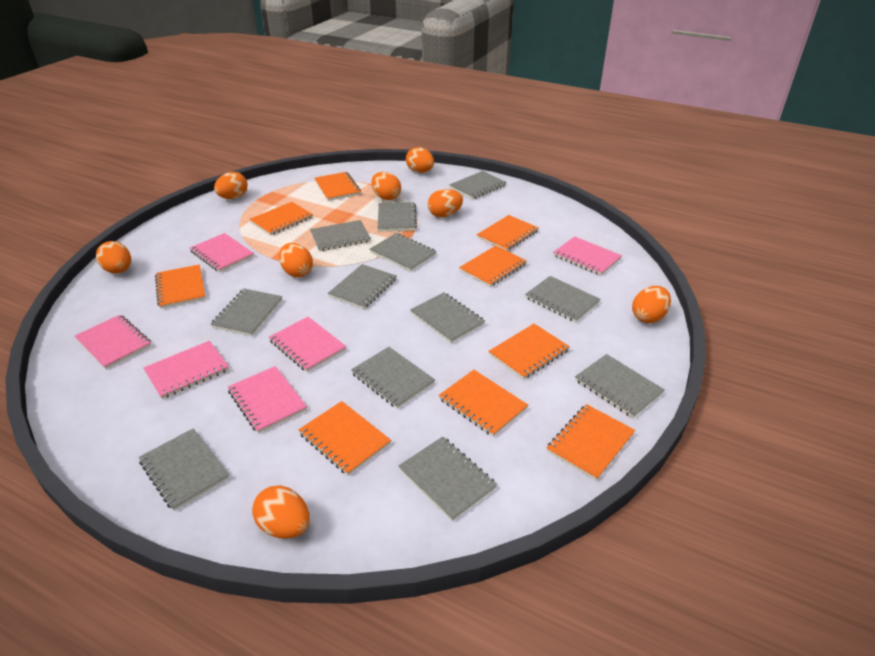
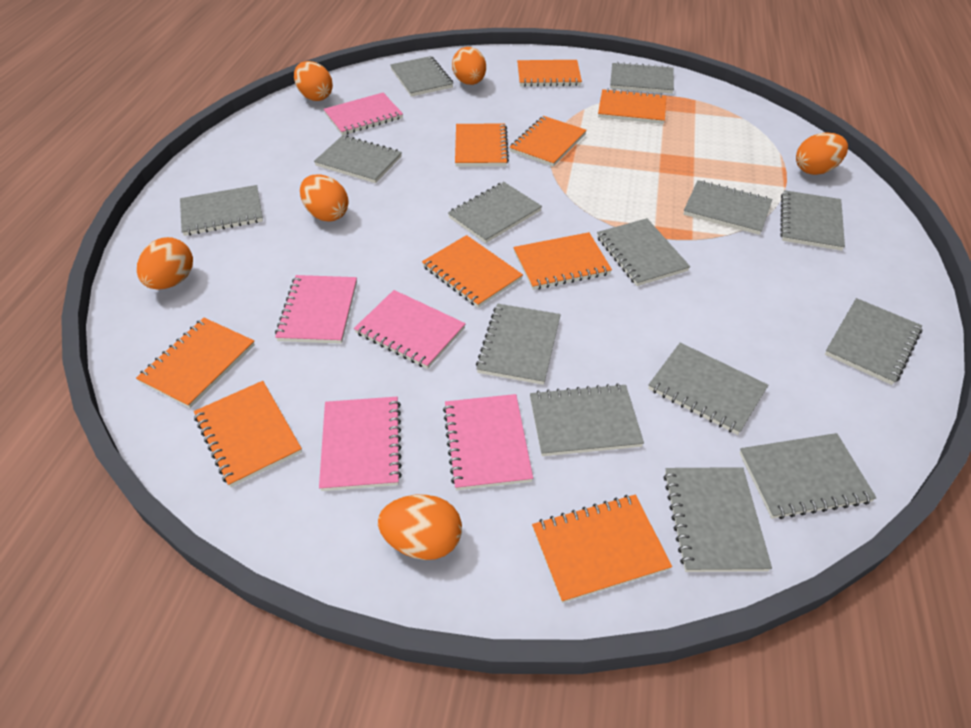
grey notebook: [139,428,230,511] [210,289,282,336] [310,220,371,251] [328,264,396,309] [351,347,435,409] [369,233,437,272] [378,202,417,231] [399,436,497,521] [410,292,485,343] [449,171,507,200] [525,276,600,323] [575,354,665,418] = 12 -> [180,185,263,236] [314,135,402,183] [390,56,453,97] [448,182,542,243] [476,304,561,385] [530,383,644,456] [597,218,690,286] [610,62,674,94] [648,343,768,435] [663,467,772,572] [683,180,772,235] [739,433,876,519] [780,190,845,251] [825,298,922,385] = 14
orange egg: [96,241,131,273] [214,172,248,199] [252,485,310,539] [279,243,313,277] [371,172,401,200] [406,147,434,173] [428,189,463,217] [632,286,671,323] = 8 -> [137,237,193,290] [294,61,333,101] [300,174,349,222] [378,494,462,560] [452,47,486,85] [796,132,848,175] = 6
pink notebook: [75,315,151,369] [144,341,229,399] [190,233,254,272] [228,366,307,433] [269,317,346,372] [553,236,622,276] = 6 -> [275,275,357,344] [319,397,402,491] [324,93,403,135] [354,290,466,369] [443,394,533,490] = 5

